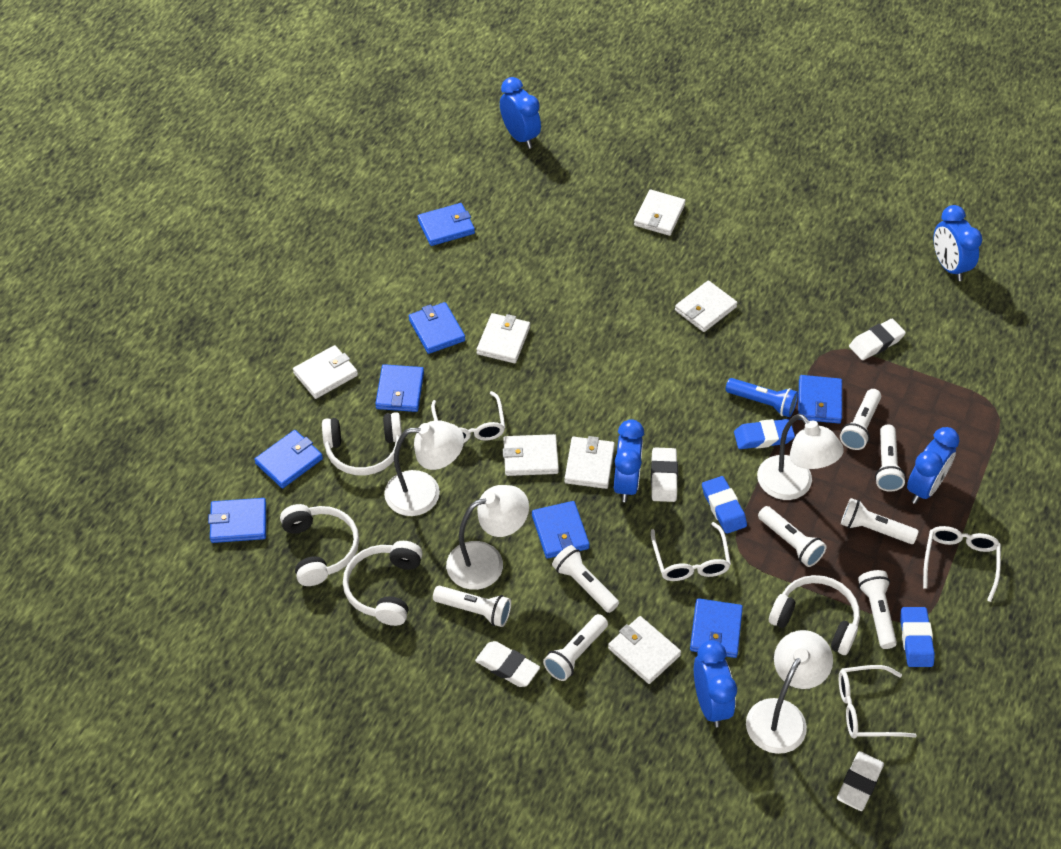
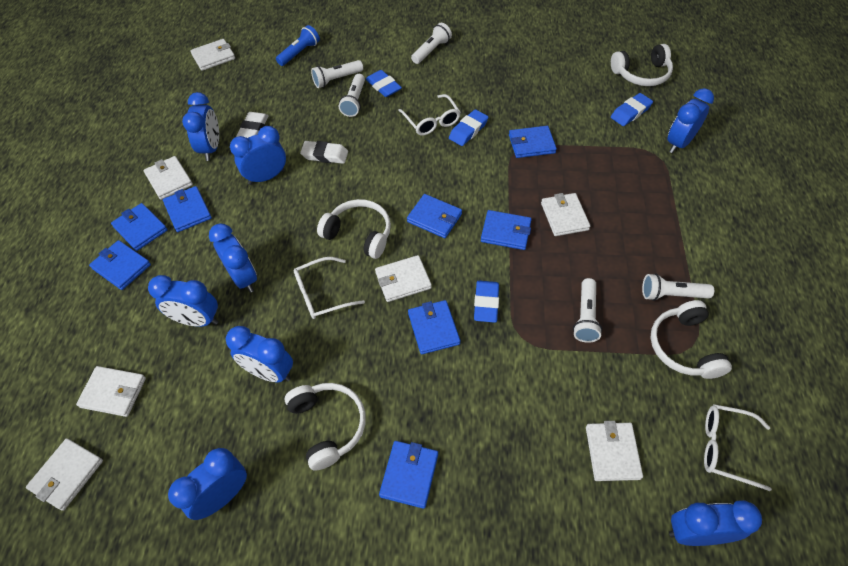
blue clock: [500,77,541,149] [614,419,644,502] [694,640,737,727] [907,427,960,504] [933,205,982,281] = 5 -> [148,275,218,327] [168,448,247,520] [182,92,219,161] [209,224,257,293] [226,326,293,382] [230,126,286,185] [667,88,714,153] [669,500,762,546] = 8
blue eraser: [702,476,747,534] [734,419,795,449] [900,607,935,667] = 3 -> [366,70,402,97] [449,109,488,146] [474,281,499,323] [611,93,653,126] = 4
white eraser: [475,641,540,687] [651,448,678,502] [837,751,884,811] [849,319,906,360] = 4 -> [236,112,269,138] [300,141,348,164] = 2
white flashlight: [433,586,511,627] [543,614,608,681] [552,545,619,613] [758,506,827,567] [840,389,881,450] [841,498,919,544] [858,570,897,649] [875,424,906,492] = 8 -> [311,60,363,88] [339,74,365,117] [411,23,452,64] [573,278,602,343] [642,273,714,301] = 5
white glasses: [431,391,505,443] [651,522,731,581] [839,665,917,739] [923,526,1001,602] = 4 -> [293,257,365,319] [398,94,461,136] [704,404,772,491] = 3
white lamp: [384,420,464,516] [446,485,529,590] [746,630,833,754] [757,414,844,500] = 4 -> none = 0

